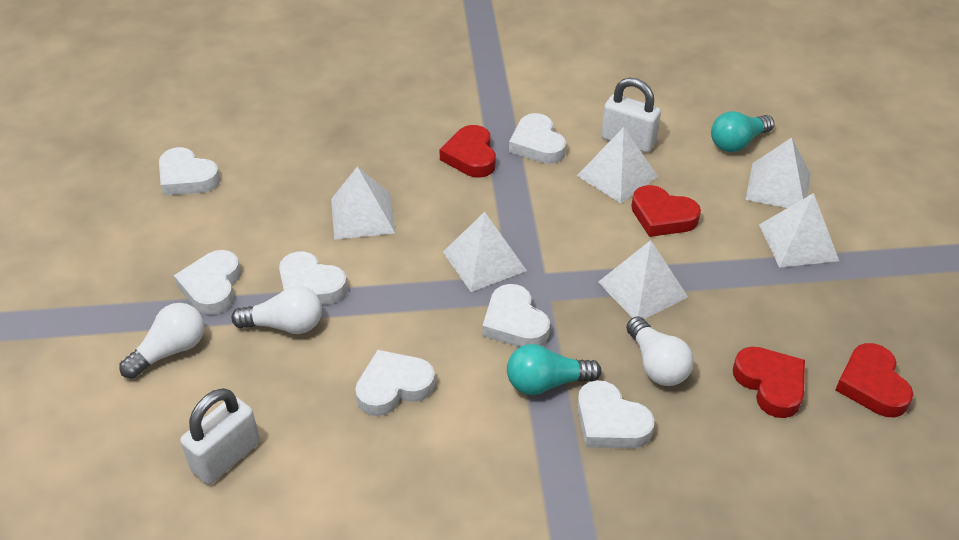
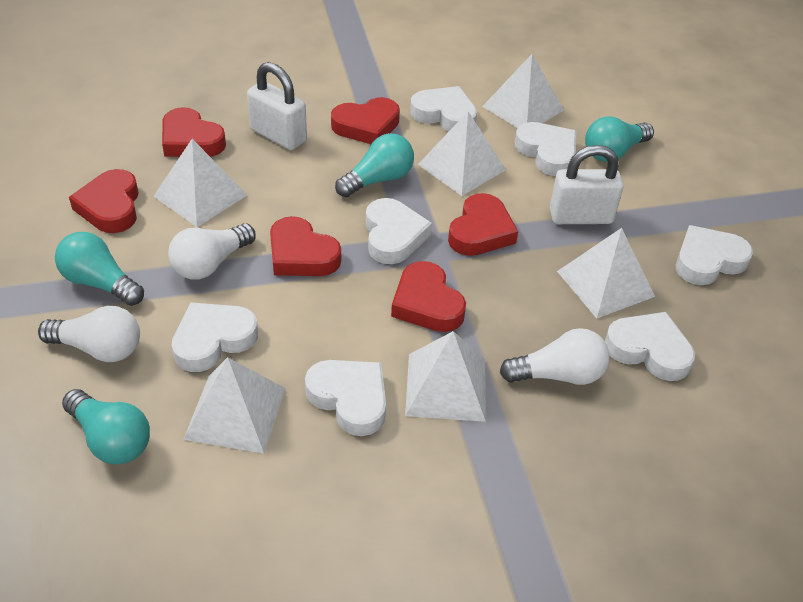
red heart: [439,125,496,178] [631,185,701,237] [733,347,805,418] [836,343,913,417] = 4 -> [69,169,139,233] [162,107,226,157] [270,216,341,276] [331,97,400,144] [391,261,466,332] [448,193,518,256] = 6
turquoise light bulb: [507,344,602,395] [711,111,774,152] = 2 -> [55,232,144,306] [62,389,150,465] [335,133,414,197] [585,116,654,162] = 4

